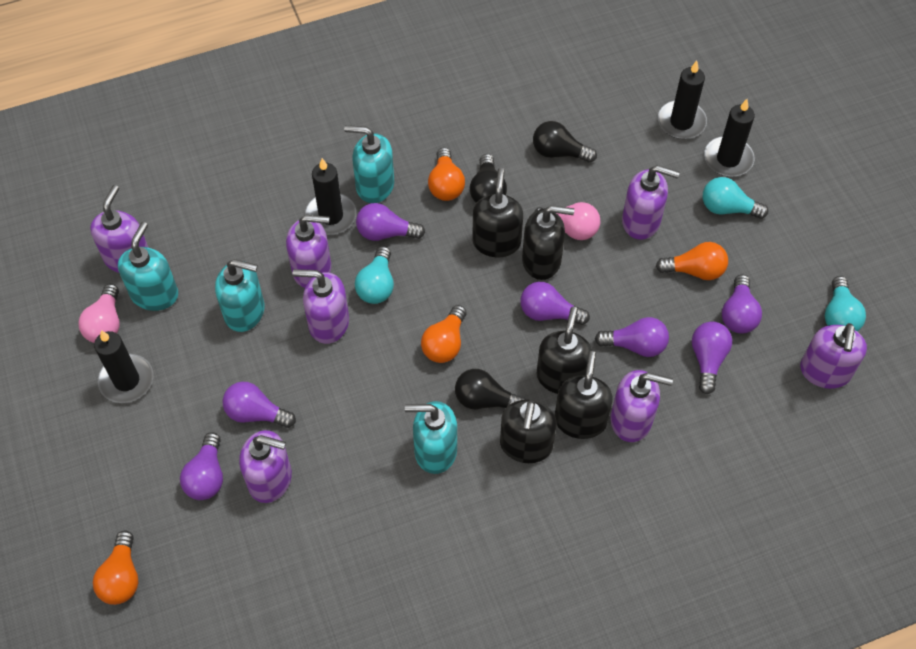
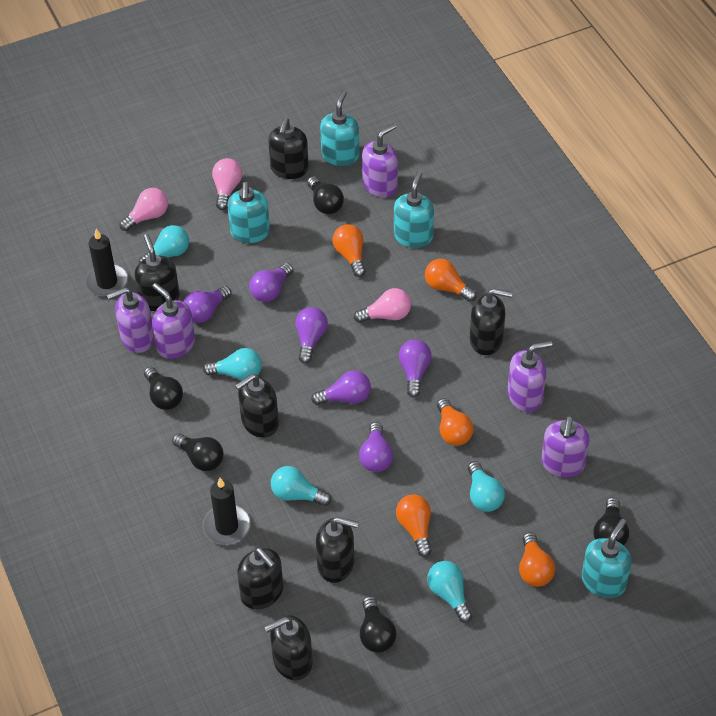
black candle: [94,330,153,403] [305,158,356,235] [658,61,707,139] [704,99,755,177] = 4 -> [85,229,128,297] [202,478,251,545] = 2
black light bulb: [455,369,526,409] [470,154,507,203] [533,121,597,162] = 3 -> [144,367,183,410] [172,433,224,471] [307,176,344,214] [360,596,397,653] [594,497,629,546] = 5
black soap dispenser: [472,168,523,257] [500,400,557,463] [522,205,574,280] [537,307,592,394] [555,351,613,439] = 5 -> [135,234,180,311] [235,374,279,438] [237,547,283,610] [264,615,313,680] [268,117,309,179] [316,517,358,583] [470,288,513,355] = 7
orange light bulb: [93,531,138,605] [421,305,466,363] [428,148,465,201] [656,242,728,280] = 4 -> [333,224,366,277] [396,495,432,557] [425,259,477,302] [437,398,474,446] [519,532,555,587] = 5
pink light bulb: [78,284,120,343] [534,202,600,240] = 2 -> [119,188,168,231] [212,158,242,210] [354,288,411,323] = 3
purple light bulb: [180,432,223,500] [223,382,296,428] [356,203,425,241] [520,282,590,325] [595,317,669,357] [692,321,732,394] [722,275,762,334] = 7 -> [183,286,231,323] [249,263,293,302] [295,307,328,364] [311,370,371,405] [359,422,393,472] [399,339,432,398] = 6
purple soap dispenser: [90,185,149,273] [239,430,292,503] [286,215,331,288] [293,269,349,344] [611,370,673,442] [622,165,680,240] [800,323,867,389] = 7 -> [107,287,154,353] [152,283,195,359] [362,124,398,197] [507,341,552,412] [541,416,589,477] = 5
turquoise light bulb: [355,246,394,304] [703,177,768,219] [825,276,866,332] = 3 -> [139,225,189,263] [203,348,262,380] [271,466,331,506] [427,561,473,623] [468,461,505,512] = 5

